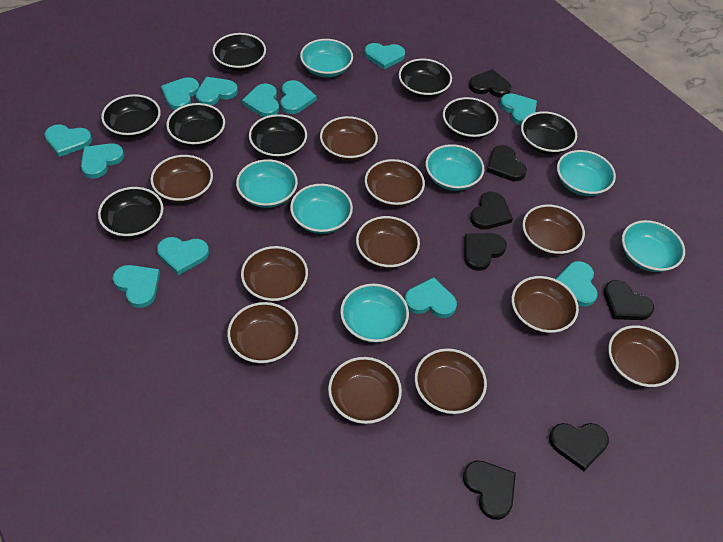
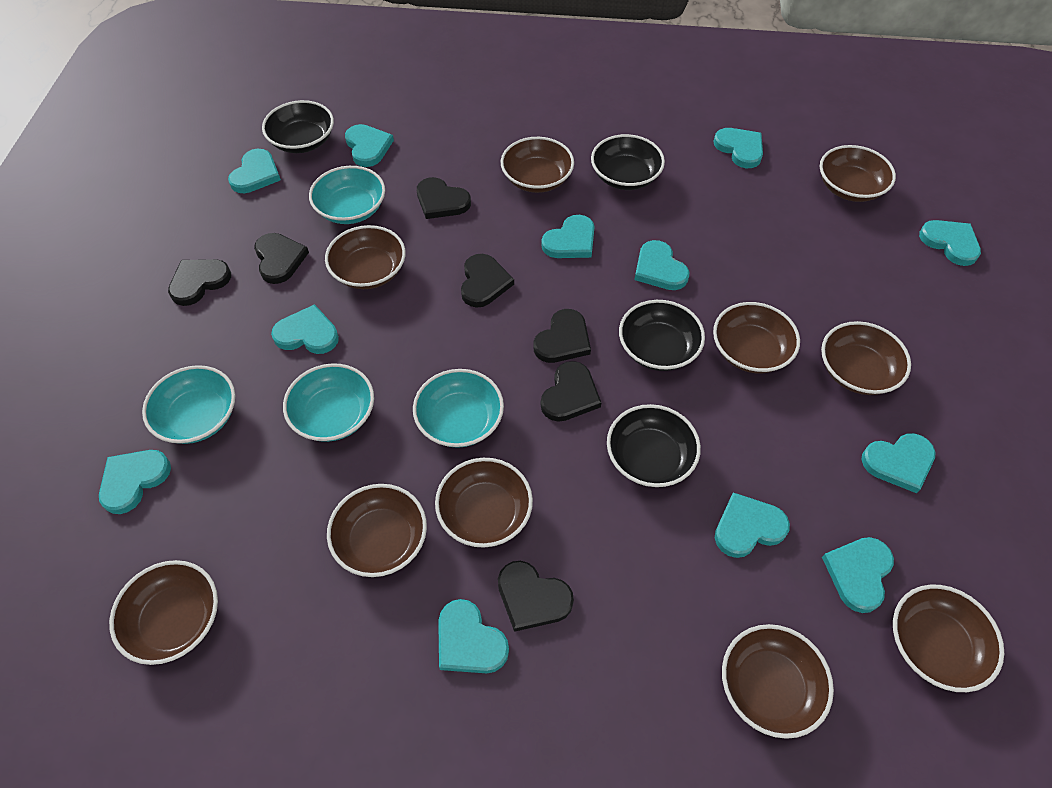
black bowl: [98,187,163,238] [101,94,161,138] [166,103,225,147] [212,33,266,72] [249,114,307,159] [399,59,452,98] [443,97,499,140] [521,111,577,155] = 8 -> [262,100,334,153] [591,134,665,190] [607,404,701,487] [619,300,705,371] = 4
brown bowl: [150,155,213,203] [227,302,298,364] [241,246,308,302] [320,116,378,161] [328,357,402,424] [356,216,420,269] [365,159,425,207] [415,348,487,414] [512,276,579,334] [522,204,585,255] [608,325,679,387] = 11 -> [109,560,218,665] [325,225,406,289] [327,484,427,577] [435,458,533,548] [501,137,574,193] [713,302,800,373] [722,624,834,739] [820,145,896,202] [821,321,911,395] [893,585,1004,692] = 10
turquoise bowl: [236,159,298,208] [290,184,353,234] [300,39,353,77] [340,284,409,343] [426,144,484,191] [557,150,616,196] [622,220,685,272] = 7 -> [142,365,235,444] [283,363,374,442] [309,166,385,224] [413,369,504,448] = 4

